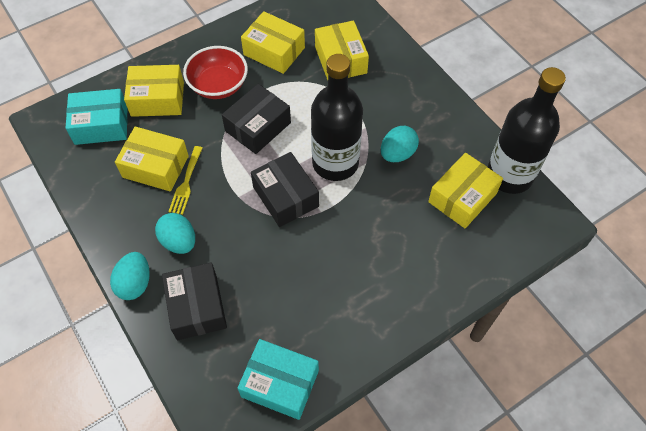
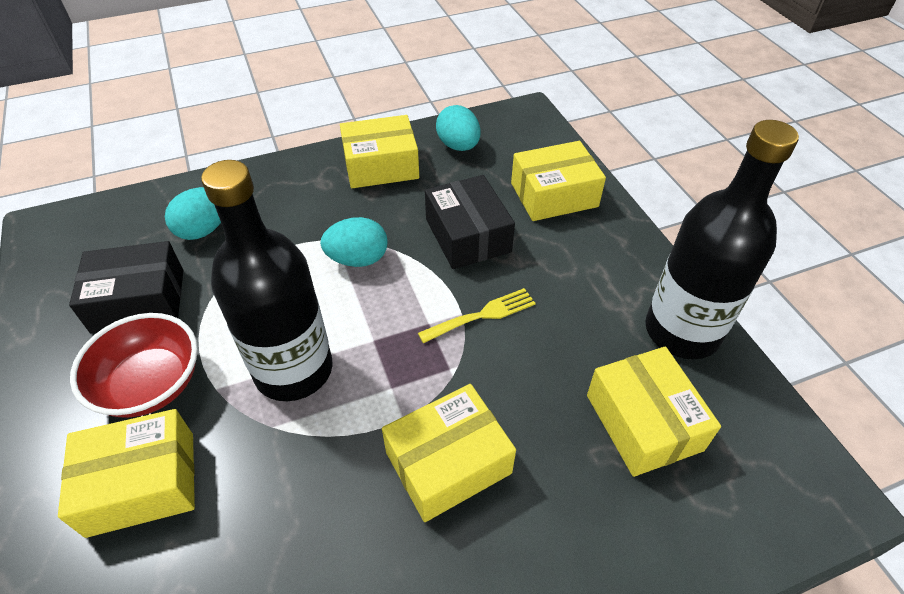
black box: [162,262,227,340] [222,84,291,154] [251,152,319,227] = 3 -> [69,241,183,333] [425,175,515,269] = 2
turquoise box: [66,89,127,145] [238,339,319,420] = 2 -> none = 0

